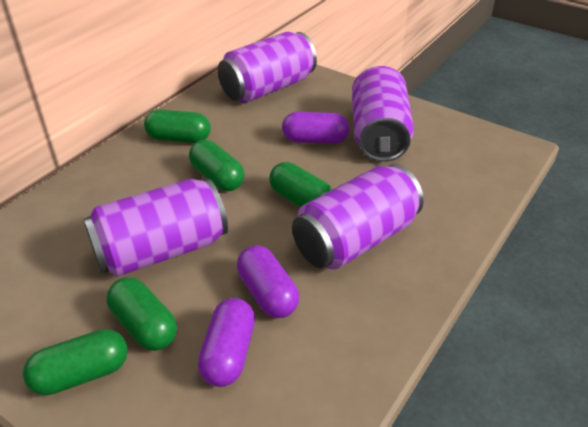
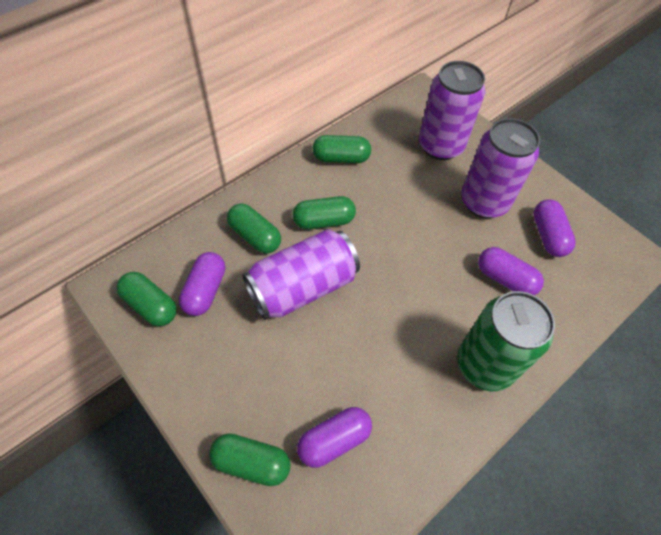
green can: none = 0 -> [457,291,555,391] = 1
purple can: [83,179,228,276] [218,32,317,103] [292,164,424,269] [352,66,414,162] = 4 -> [242,229,360,320] [419,61,485,160] [461,118,540,218] = 3
purple capsule: [198,298,255,387] [237,245,299,318] [282,112,349,144] = 3 -> [179,252,225,316] [297,407,372,468] [478,247,544,295] [533,199,576,257] = 4

